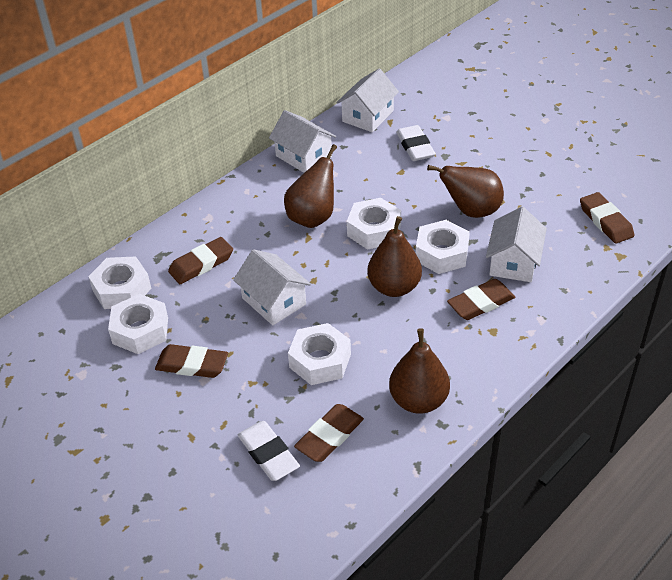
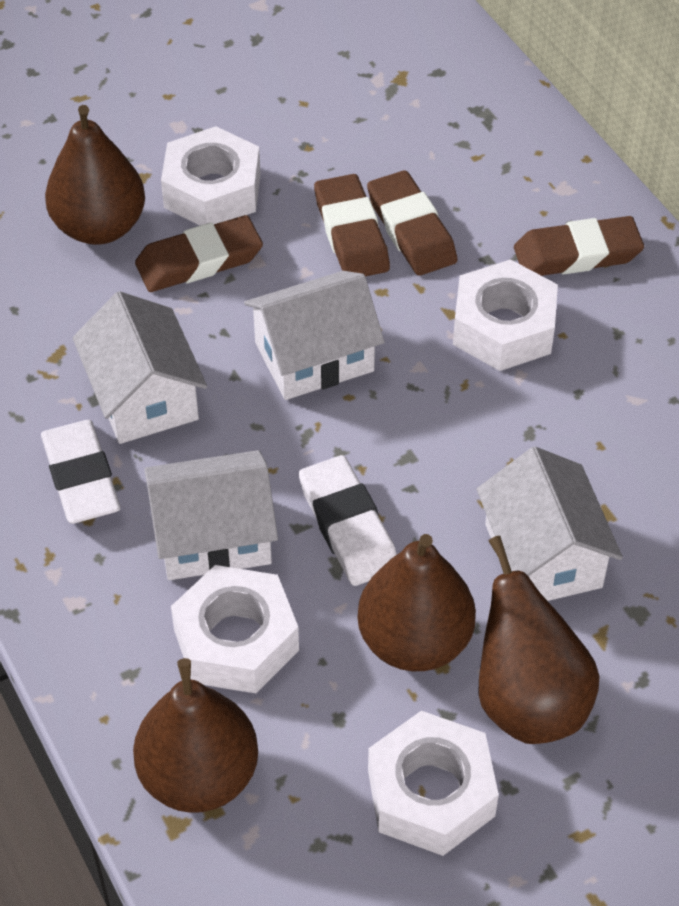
brown eraser: [155,344,228,378] [168,237,233,284] [294,404,364,462] [447,279,515,320] [580,192,634,244] = 5 -> [135,215,263,292] [314,174,390,277] [367,170,458,276] [514,216,644,276] = 4
white nut: [88,256,151,309] [108,294,168,354] [288,323,351,385] [347,198,401,250] [416,220,470,274] = 5 -> [161,126,261,225] [171,565,299,693] [368,711,499,856] [453,259,558,371] = 4

